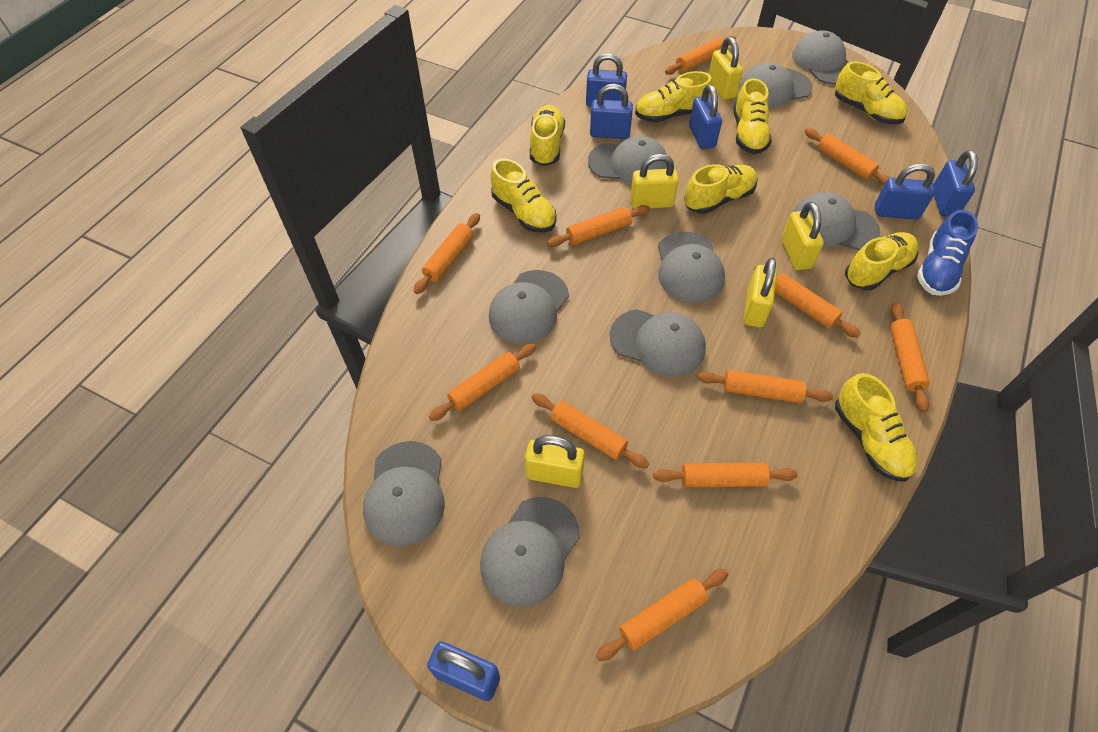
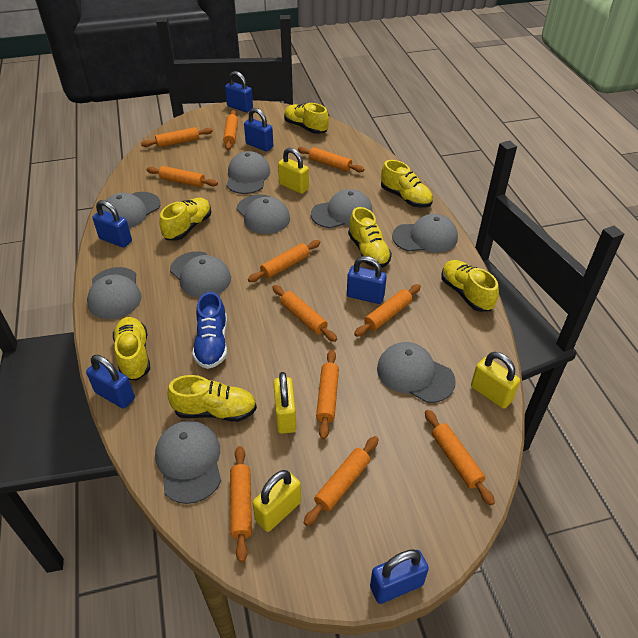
yellow padlock: [525,435,585,488] [630,154,679,209] [709,37,743,100] [743,258,777,328] [782,202,824,270] = 5 -> [252,470,301,532] [273,372,296,434] [278,148,309,194] [471,352,520,409] = 4
yellow shoe: [490,158,557,233] [530,105,565,166] [635,71,713,123] [684,164,758,214] [734,78,772,154] [835,61,907,124] [835,373,918,482] [845,232,919,290] = 8 -> [113,317,150,380] [159,198,211,241] [167,375,257,422] [284,103,329,134] [348,207,392,268] [381,160,433,208] [441,260,499,312] = 7

